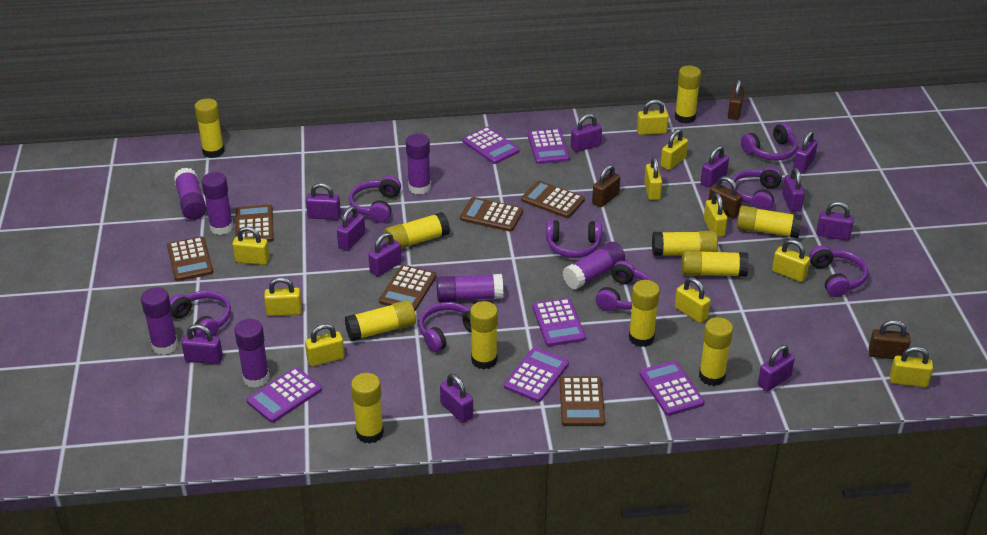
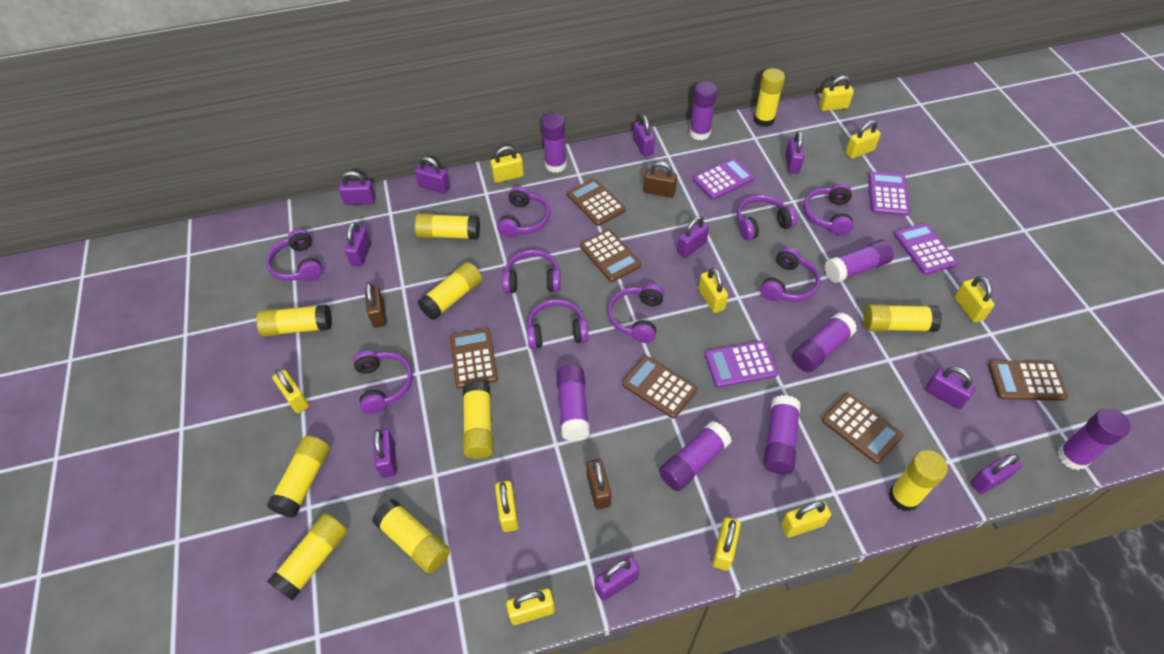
brown padlock: [592,165,620,207] [709,176,742,218] [728,79,744,120] [869,320,911,359] = 4 -> [365,282,387,328] [586,459,611,509] [643,161,677,198] = 3
purple calculator: [247,367,322,423] [462,127,520,164] [504,347,569,402] [528,129,570,164] [533,298,586,346] [639,361,704,416] = 6 -> [693,158,755,200] [705,341,778,388] [868,172,910,216] [894,223,958,275] = 4
purple glue stick: [141,287,178,355] [174,167,206,220] [201,172,233,235] [234,319,270,388] [406,133,431,195] [436,274,503,302] [563,242,625,290] = 7 -> [541,113,567,173] [556,365,590,441] [659,421,732,491] [690,81,717,140] [764,395,801,474] [792,312,857,372] [825,240,894,283] [1057,408,1131,470] = 8
purple headphones: [170,291,231,336] [349,176,401,223] [419,302,471,352] [546,220,602,258] [596,260,652,311] [731,166,782,210] [741,123,797,161] [809,245,868,297] = 8 -> [266,229,323,281] [353,350,413,414] [497,186,551,237] [502,250,561,293] [526,299,589,349] [608,284,664,343] [737,195,797,240] [760,247,821,302] [803,183,853,235] = 9
purple padlock: [182,324,223,364] [306,183,341,220] [337,206,365,251] [368,232,402,277] [440,374,473,423] [571,114,602,152] [701,146,729,187] [758,345,795,391] [782,168,805,212] [793,131,818,173] [817,202,854,240] = 11 -> [338,171,376,205] [345,222,371,267] [373,429,397,478] [415,157,450,194] [594,556,639,601] [633,115,655,157] [677,216,709,258] [785,131,804,174] [925,367,975,410] [970,454,1022,494] = 10
yellow glue stick: [195,98,225,158] [345,300,416,341] [351,373,384,444] [384,212,450,249] [470,301,498,369] [629,280,660,347] [652,231,718,256] [675,66,701,124] [682,250,749,277] [699,317,733,386] [737,206,802,238] = 11 -> [256,304,332,337] [267,436,330,518] [267,513,348,601] [372,499,450,574] [415,213,480,239] [418,262,482,320] [463,381,493,459] [754,68,785,127] [864,304,942,332] [889,450,948,511] = 10

